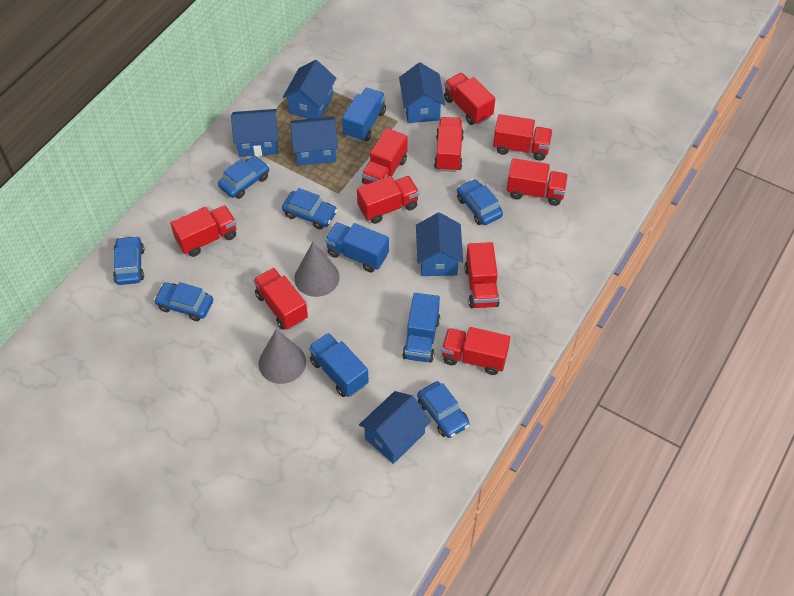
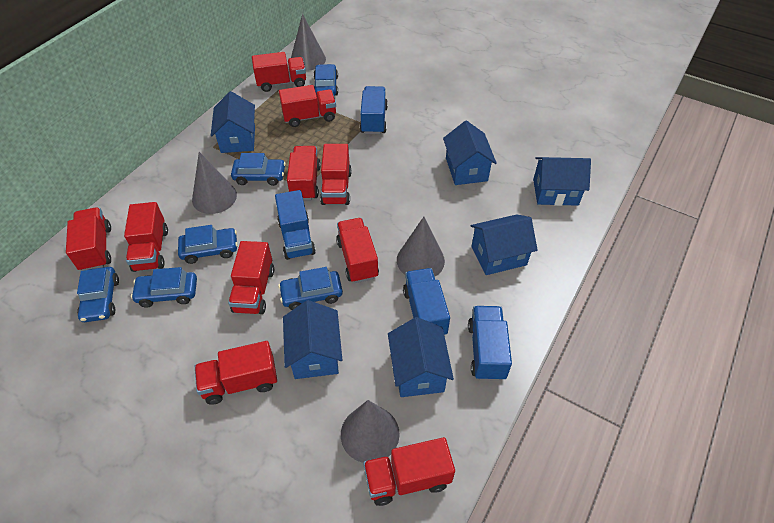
grey cone: [259,329,306,384] [294,242,340,297] = 2 -> [192,152,237,214] [291,14,326,71] [341,400,400,463] [397,217,445,276] = 4

